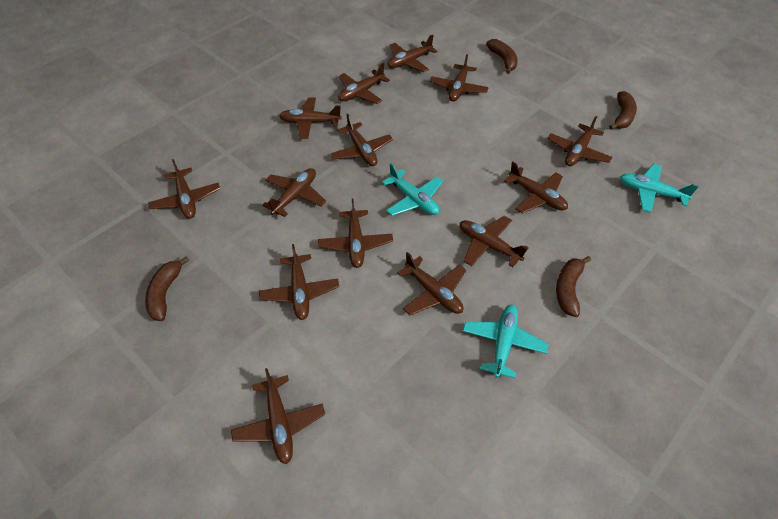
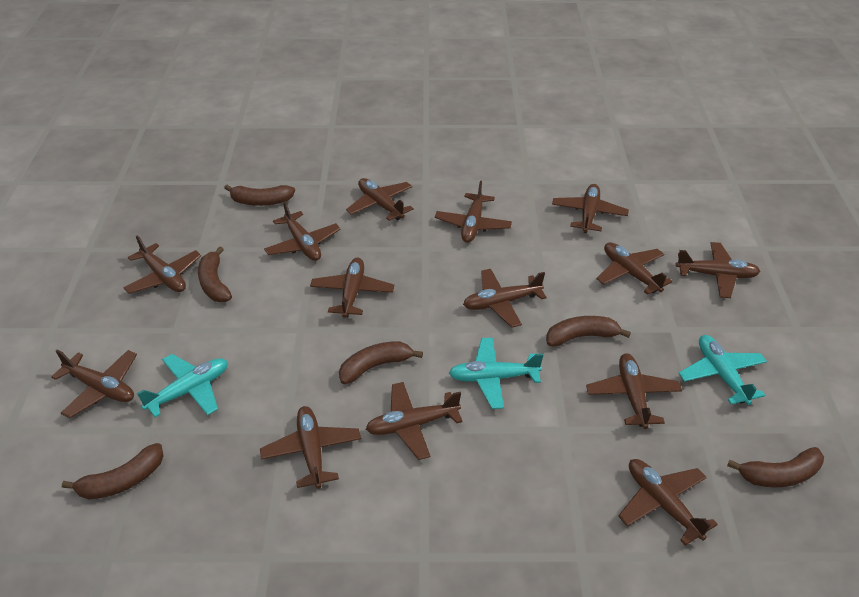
brown banana: [145,256,189,321] [486,39,518,74] [556,256,591,317] [609,91,637,129] = 4 -> [62,443,164,499] [198,246,232,302] [224,185,295,206] [339,341,423,384] [546,316,631,346] [727,447,824,487] = 6

